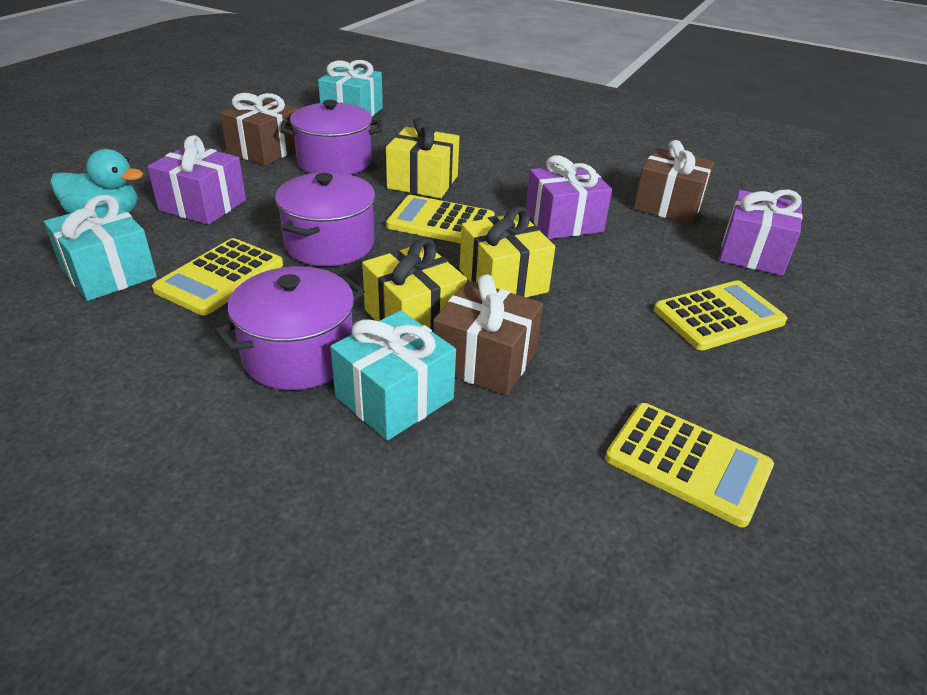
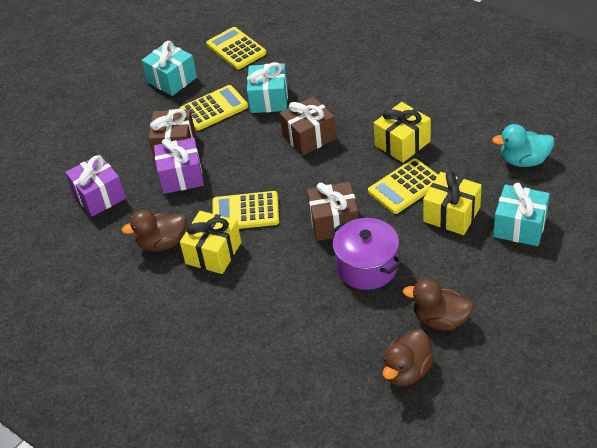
brown duck: none = 0 -> [122,210,186,251] [383,329,434,386] [403,279,474,331] = 3
purple gift: [147,135,246,225] [526,155,612,239] [719,190,803,276] = 3 -> [65,154,126,217] [154,138,204,194] = 2
purple pot: [214,266,365,390] [275,172,375,266] [280,100,382,175] = 3 -> [331,218,402,290] = 1

